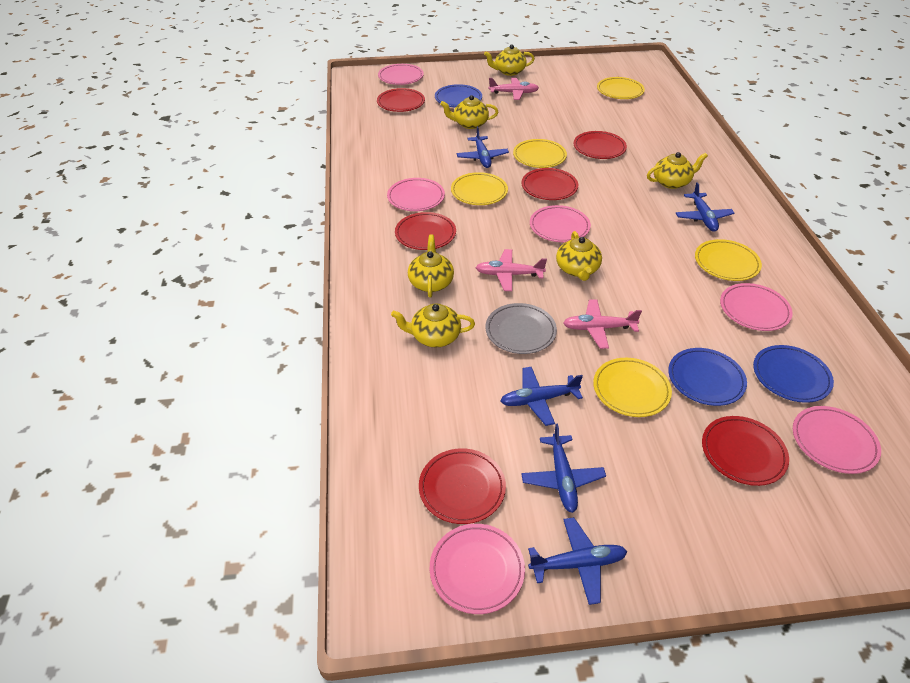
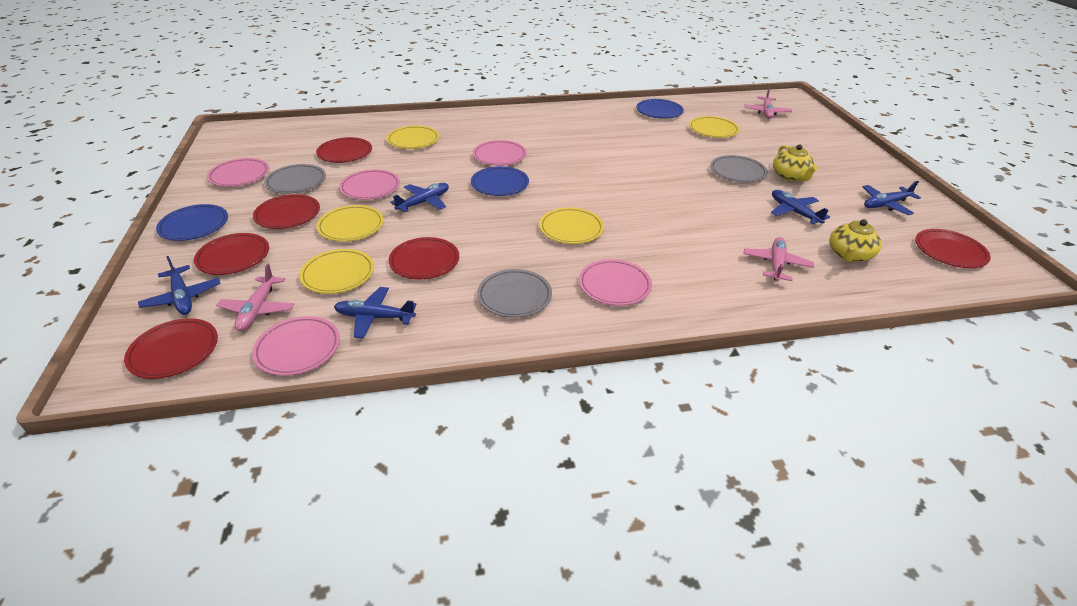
grey plate: [485,303,557,354] = 1 -> [264,164,326,194] [477,269,552,318] [710,155,768,183] = 3
pink plate: [378,64,424,85] [387,178,445,211] [430,524,525,614] [530,205,591,242] [720,283,793,331] [793,406,881,474] = 6 -> [207,158,269,187] [252,316,340,376] [339,169,400,200] [473,140,527,166] [579,259,652,306] = 5
yellow teapot: [391,304,475,347] [408,234,454,298] [440,95,498,129] [484,44,535,76] [556,231,602,281] [647,152,708,189] = 6 -> [773,144,818,181] [829,219,882,262] = 2

